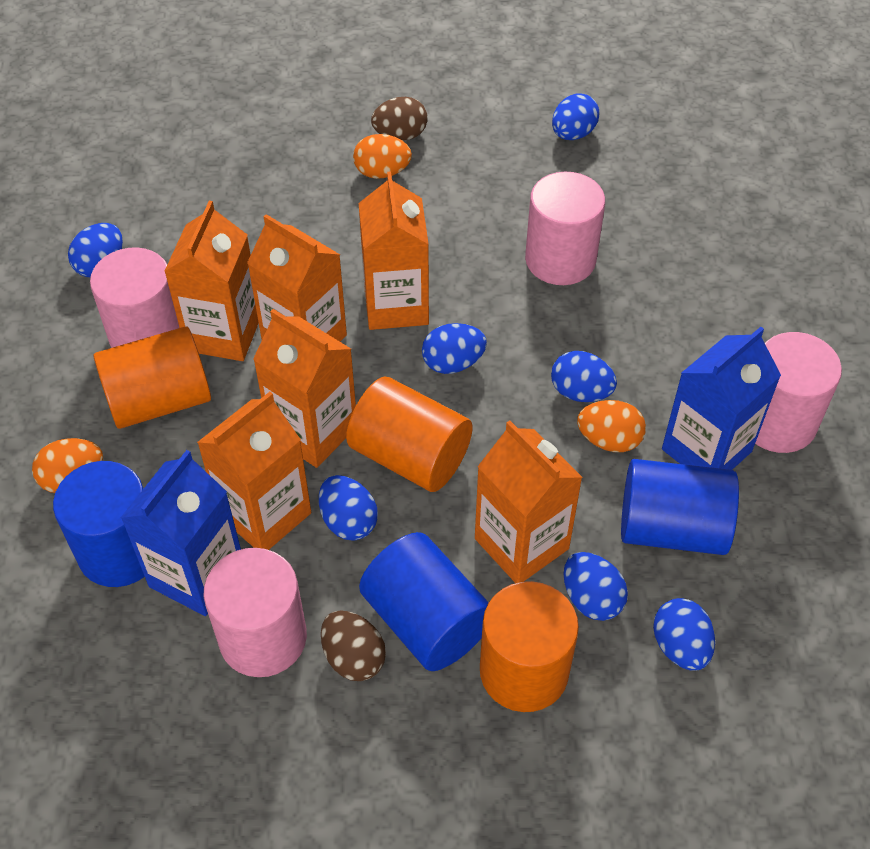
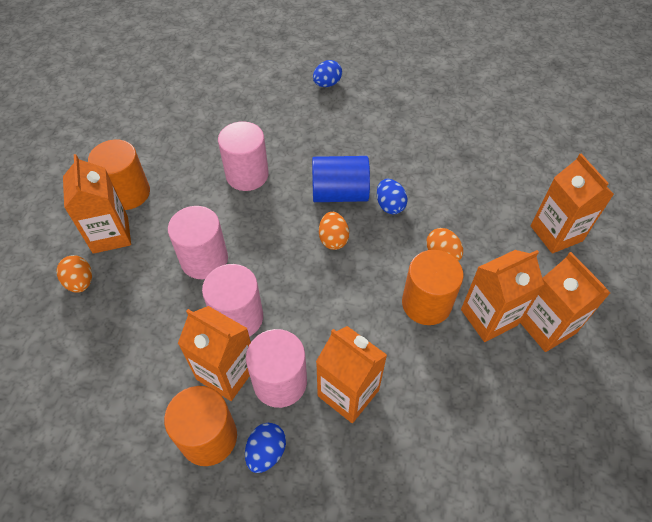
blue carton: [121,450,241,616] [662,327,781,470] = 2 -> none = 0
blue cylinder: [53,461,145,587] [359,532,489,671] [621,459,739,555] = 3 -> [312,156,370,202] = 1
blue egg: [68,223,123,277] [319,475,378,541] [422,323,487,374] [551,351,617,402] [552,93,599,140] [563,552,628,621] [653,598,715,671] = 7 -> [245,423,286,473] [313,60,342,87] [377,179,408,214] = 3
brown egg: [321,611,386,681] [371,97,428,140] = 2 -> none = 0

